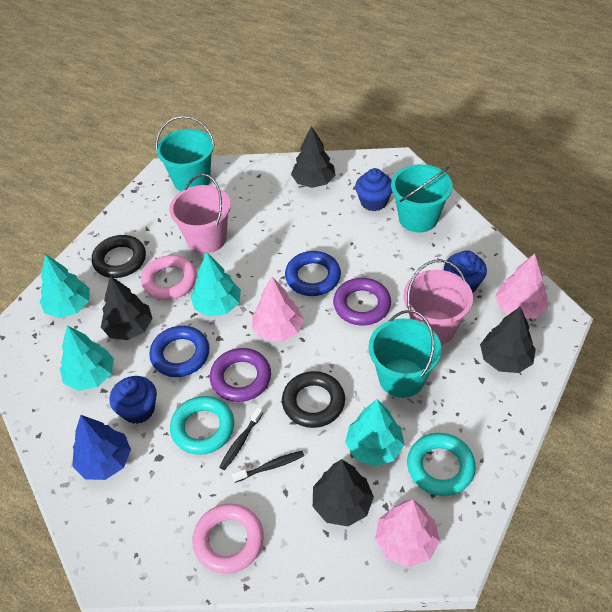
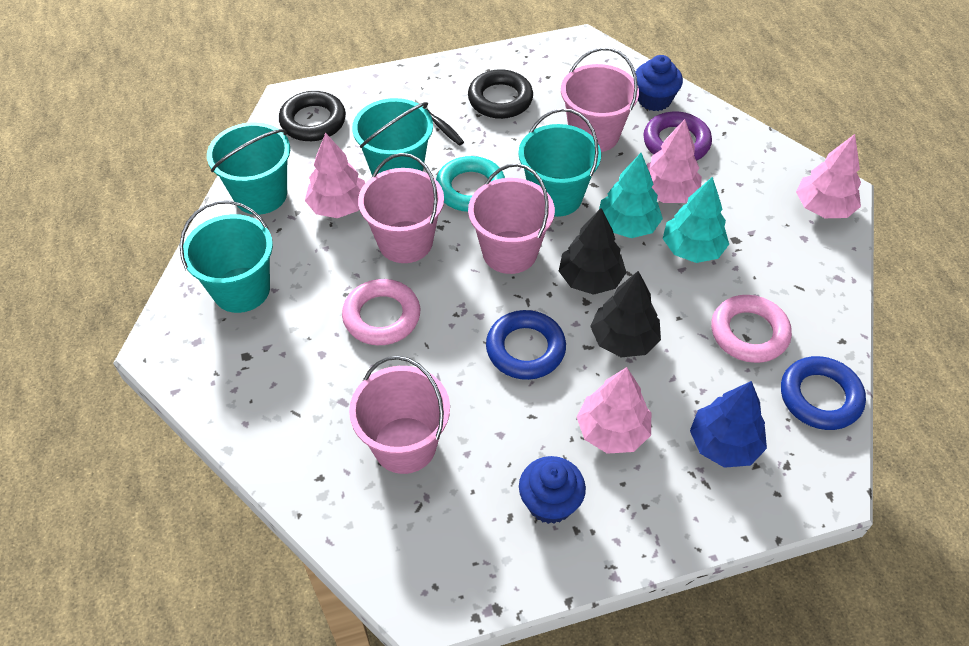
black toothbrush: [219,407,263,470] [232,451,304,483] = 2 -> [415,97,464,145] = 1
black tree: [101,276,153,340] [291,126,335,188] [313,459,374,526] [480,307,536,373] = 4 -> [559,208,627,295] [590,271,661,357] = 2
blue cupcake: [110,376,157,424] [355,168,392,211] [444,250,487,293] = 3 -> [519,456,586,524] [635,55,683,111] = 2
pink bucket: [169,174,231,254] [403,260,473,345] = 2 -> [349,356,450,474] [358,153,444,263] [468,163,555,274] [561,47,639,152] = 4
pink tree: [252,277,304,342] [375,499,440,567] [495,254,548,319] = 3 -> [305,133,365,218] [577,367,651,454] [647,119,702,203] [796,134,861,218] = 4
purple ring: [210,348,271,402] [333,278,391,326] = 2 -> [643,112,712,161] = 1
turquoise bucket: [156,116,215,191] [368,310,441,398] [391,164,453,233] = 3 -> [180,200,273,313] [207,122,290,215] [352,98,433,175] [518,108,601,217] = 4
turquoise ring: [170,396,234,455] [407,433,476,496] = 2 -> [436,156,505,212] = 1
turquoise tree: [40,254,90,318] [60,325,114,391] [190,252,241,317] [345,399,405,467] = 4 -> [599,153,663,238] [663,177,729,263] = 2

